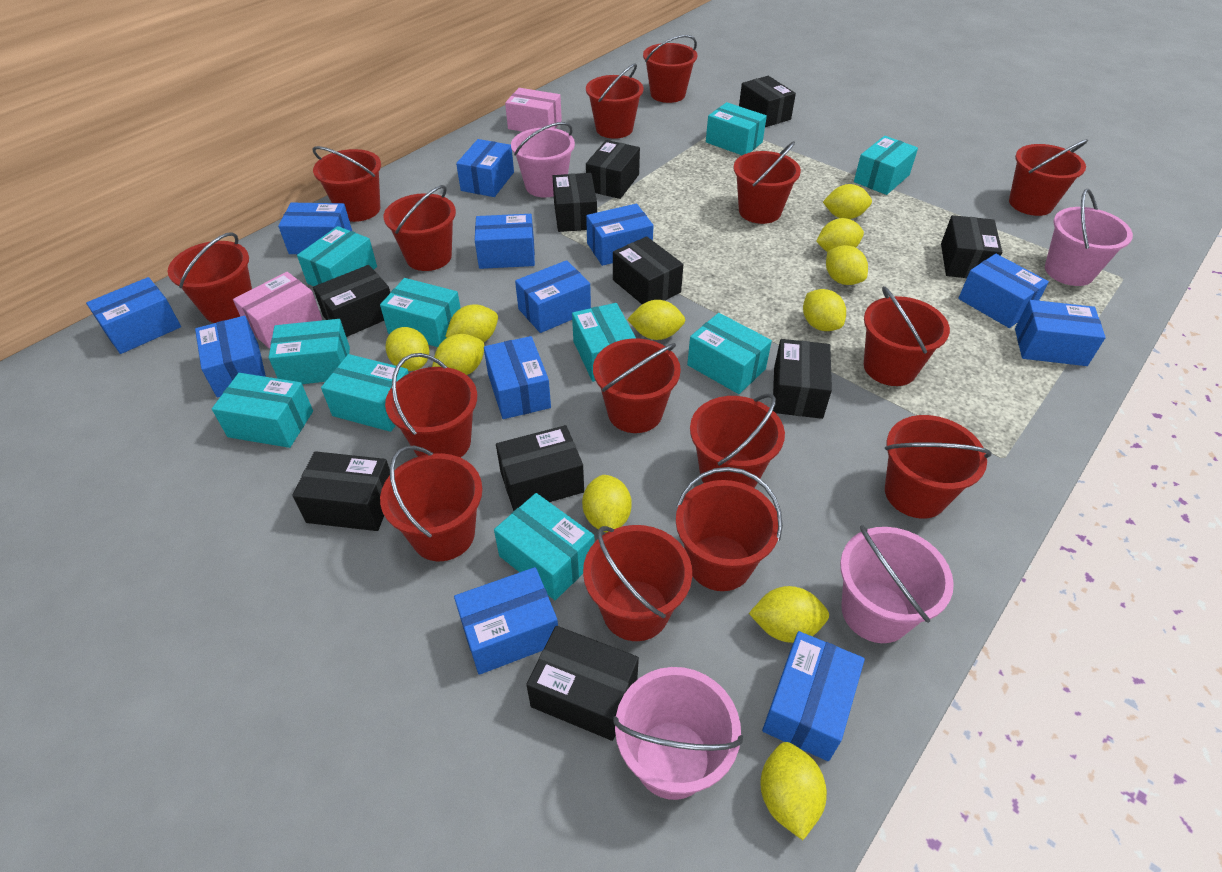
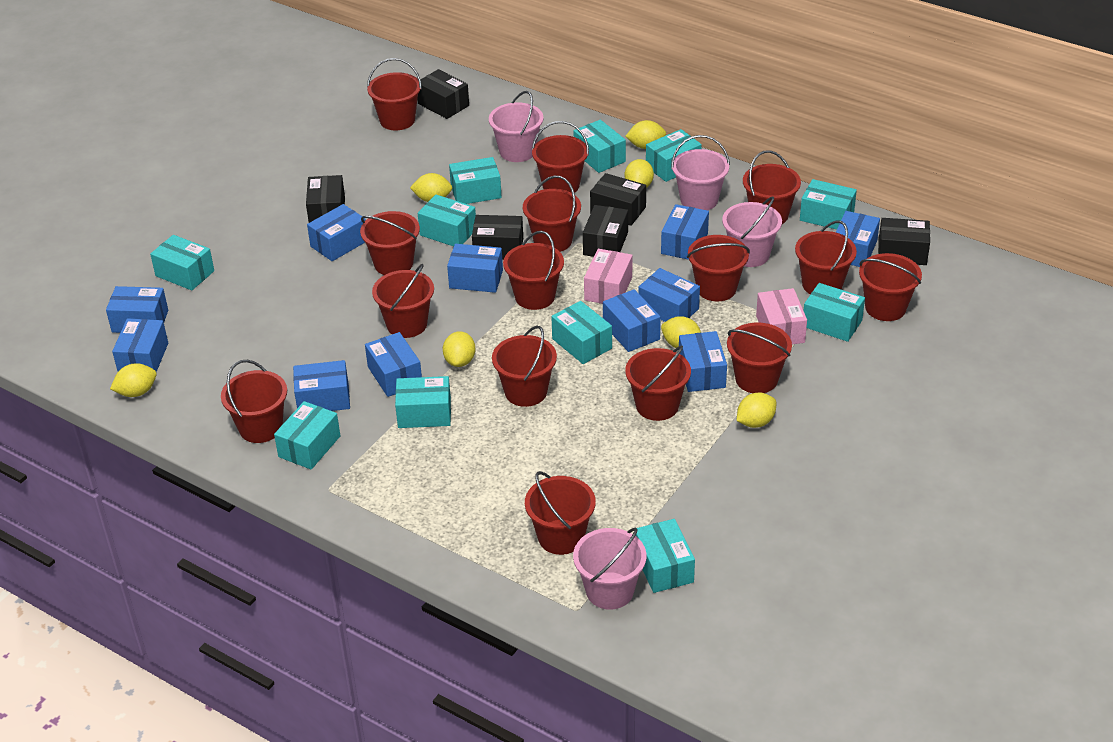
black box: [292,451,390,531] [313,265,390,337] [496,425,584,511] [526,626,639,741] [552,173,597,232] [586,140,640,199] [613,236,683,304] [739,76,796,127] [773,339,832,419] [941,215,1002,278] = 10 -> [306,175,345,223] [417,69,469,119] [472,215,523,260] [583,205,628,257] [590,173,646,226] [878,218,930,265] = 6
blue box: [86,277,181,354] [195,316,266,398] [278,203,352,254] [454,567,558,675] [456,139,514,197] [475,214,535,269] [484,336,551,419] [515,260,591,333] [586,204,654,266] [762,631,865,761] [958,254,1049,328] [1015,300,1106,366] = 12 -> [106,286,168,333] [112,318,168,372] [293,360,350,411] [307,204,366,261] [365,332,422,397] [447,244,503,293] [603,289,661,352] [638,268,700,322] [661,204,709,260] [679,331,727,392] [836,211,880,267] = 11
turquoise box: [212,373,313,448] [269,319,350,384] [297,226,377,286] [321,354,409,432] [380,278,461,347] [494,493,595,600] [572,303,636,382] [687,313,772,394] [706,102,767,155] [854,136,918,195] = 10 -> [150,235,214,290] [274,401,340,469] [395,376,451,428] [418,195,476,246] [449,157,501,204] [551,301,612,364] [574,120,626,173] [636,519,695,593] [646,129,702,182] [800,179,857,230] [804,283,865,342] = 11
yellow lemon: [385,327,429,371] [432,334,485,375] [445,304,498,342] [582,475,632,533] [627,300,685,340] [749,586,829,643] [760,742,827,840] [803,289,846,331] [816,218,864,252] [823,184,872,219] [826,245,868,285] = 11 -> [110,363,157,397] [410,173,452,202] [443,331,475,367] [625,120,666,149] [625,159,654,188] [661,316,701,348] [737,393,776,428] = 7

